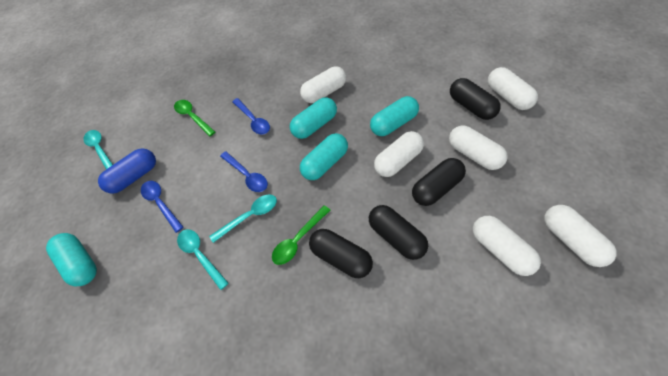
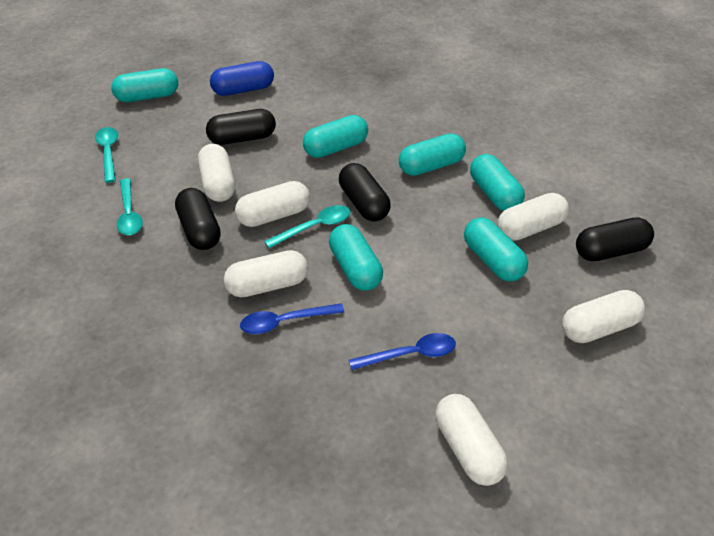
blue spoon: [141,181,183,233] [220,151,268,192] [232,98,270,135] = 3 -> [240,303,344,334] [349,333,456,370] = 2
green spoon: [174,100,215,136] [272,205,330,265] = 2 -> none = 0
turquoise capsule: [46,233,97,287] [290,97,337,139] [300,133,348,180] [370,96,419,136] = 4 -> [111,68,178,102] [303,115,368,158] [329,224,383,291] [399,133,466,176] [464,217,528,281] [470,154,525,211] = 6

